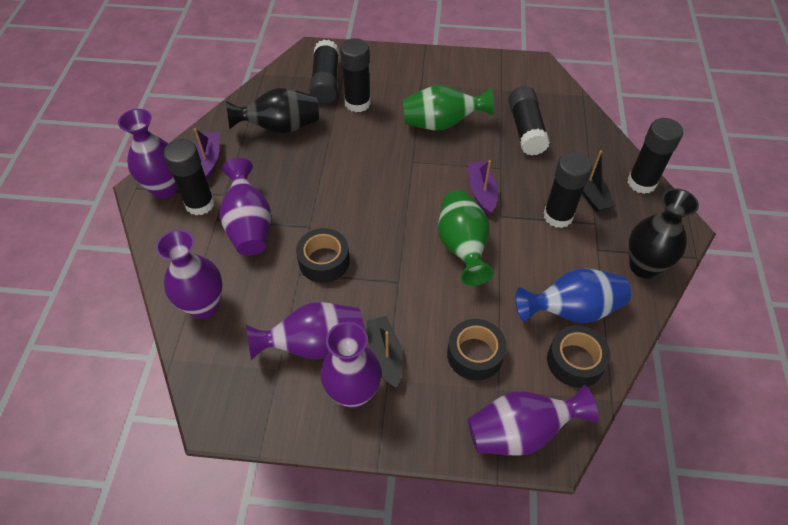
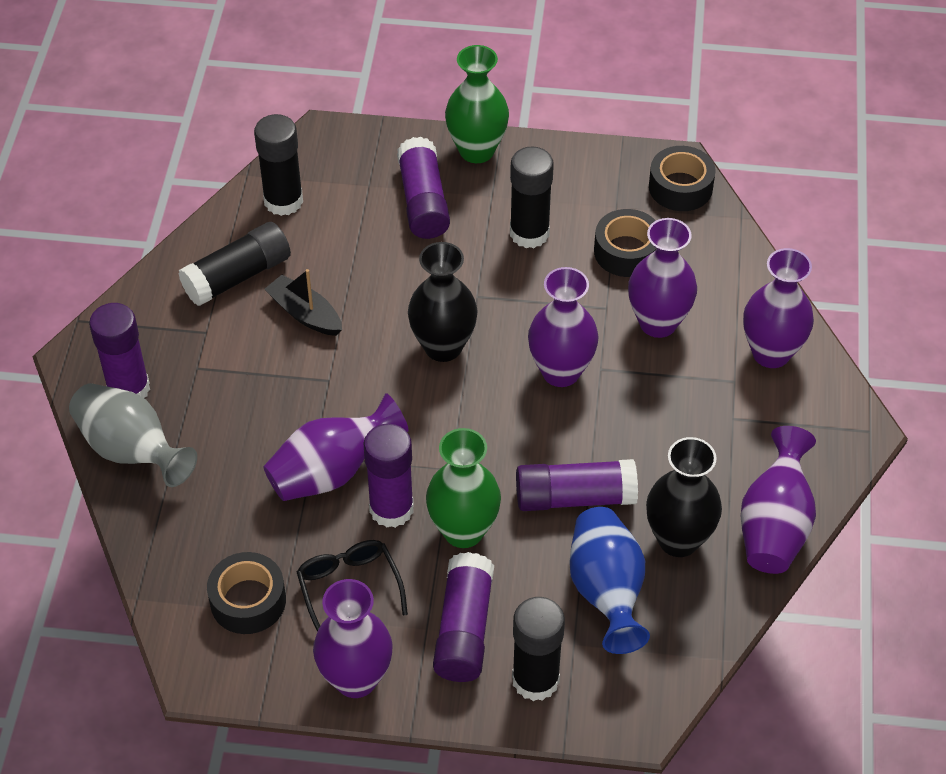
black boat: [367,316,403,388] [582,150,615,212] = 2 -> [265,269,342,336] = 1
black glasses: none = 0 -> [297,540,408,632] = 1
black glue stick: [163,139,215,215] [310,40,339,104] [340,38,371,112] [509,86,550,156] [544,152,592,228] [628,118,683,194] = 6 -> [178,222,291,306] [254,114,303,216] [510,147,554,248] [512,597,565,701] = 4
grey vase: none = 0 -> [69,383,197,487] = 1
purple boat: [194,128,219,180] [468,160,498,215] = 2 -> none = 0
purple glue stick: none = 0 -> [89,303,150,398] [364,424,414,528] [397,137,450,239] [433,552,494,682] [516,459,638,511] = 5

